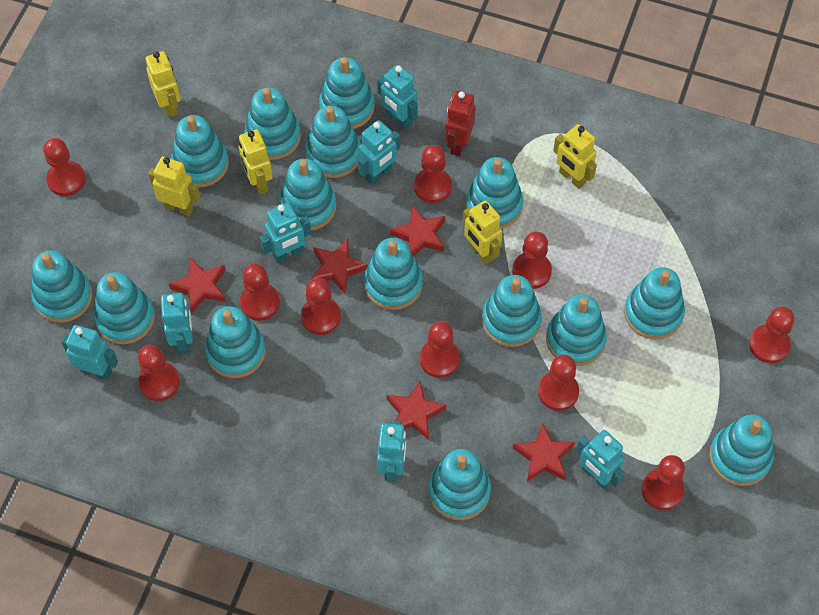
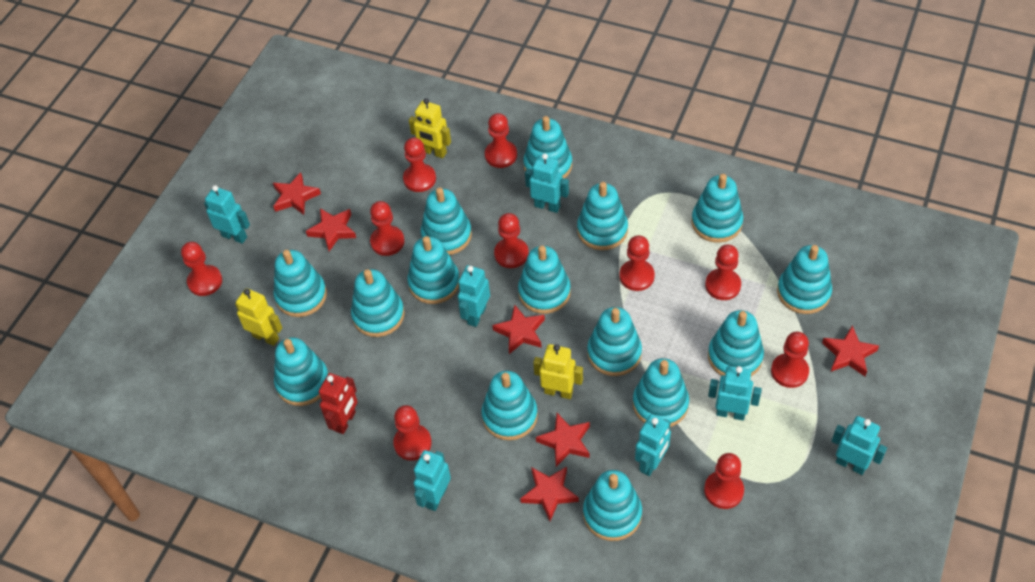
red star: [169,258,226,314] [311,239,368,294] [386,381,446,440] [390,205,445,256] [513,422,575,481] = 5 -> [273,172,321,215] [306,208,356,251] [492,304,545,354] [520,467,579,521] [536,413,590,467] [822,325,879,376] = 6
yellow robot: [145,51,181,117] [148,156,200,216] [239,129,273,195] [463,200,503,264] [553,124,597,189] = 5 -> [235,288,282,346] [409,98,451,158] [533,344,583,399] = 3

